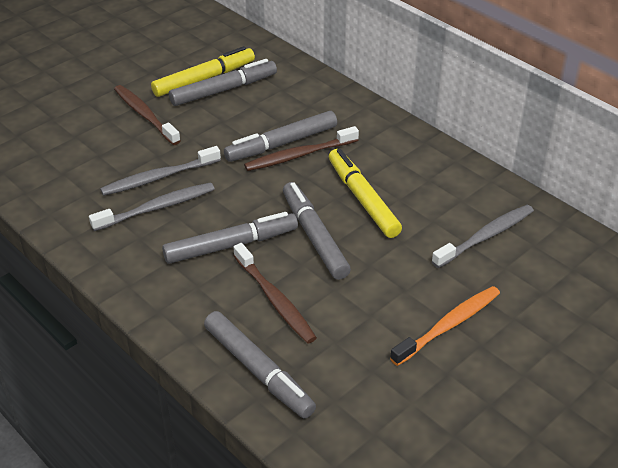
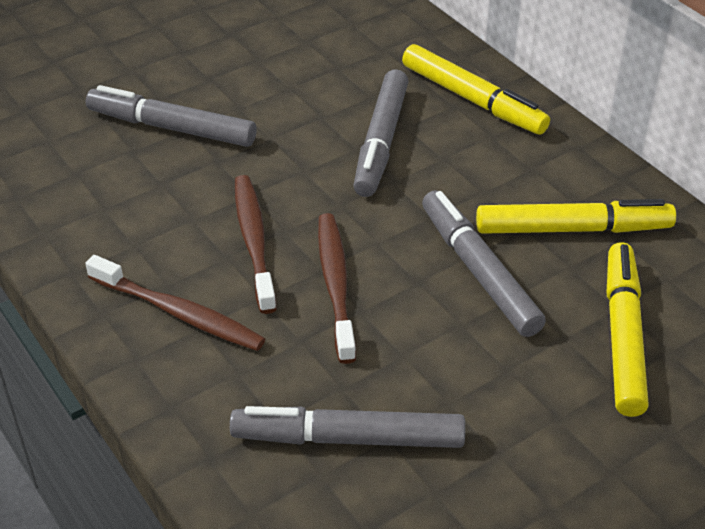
grey marker: [162,212,298,264] [169,59,277,106] [204,311,316,419] [224,111,337,162] [283,182,351,280] = 5 -> [86,85,256,147] [230,406,465,448] [353,69,408,197] [422,190,546,337] = 4
grey toothbrush: [89,182,215,231] [100,146,221,196] [432,205,534,268] = 3 -> none = 0
orange toothbrush: [390,286,500,366] = 1 -> none = 0
yellow marker: [151,46,255,97] [329,149,402,238] = 2 -> [402,44,550,135] [476,199,676,234] [607,242,649,417] = 3

